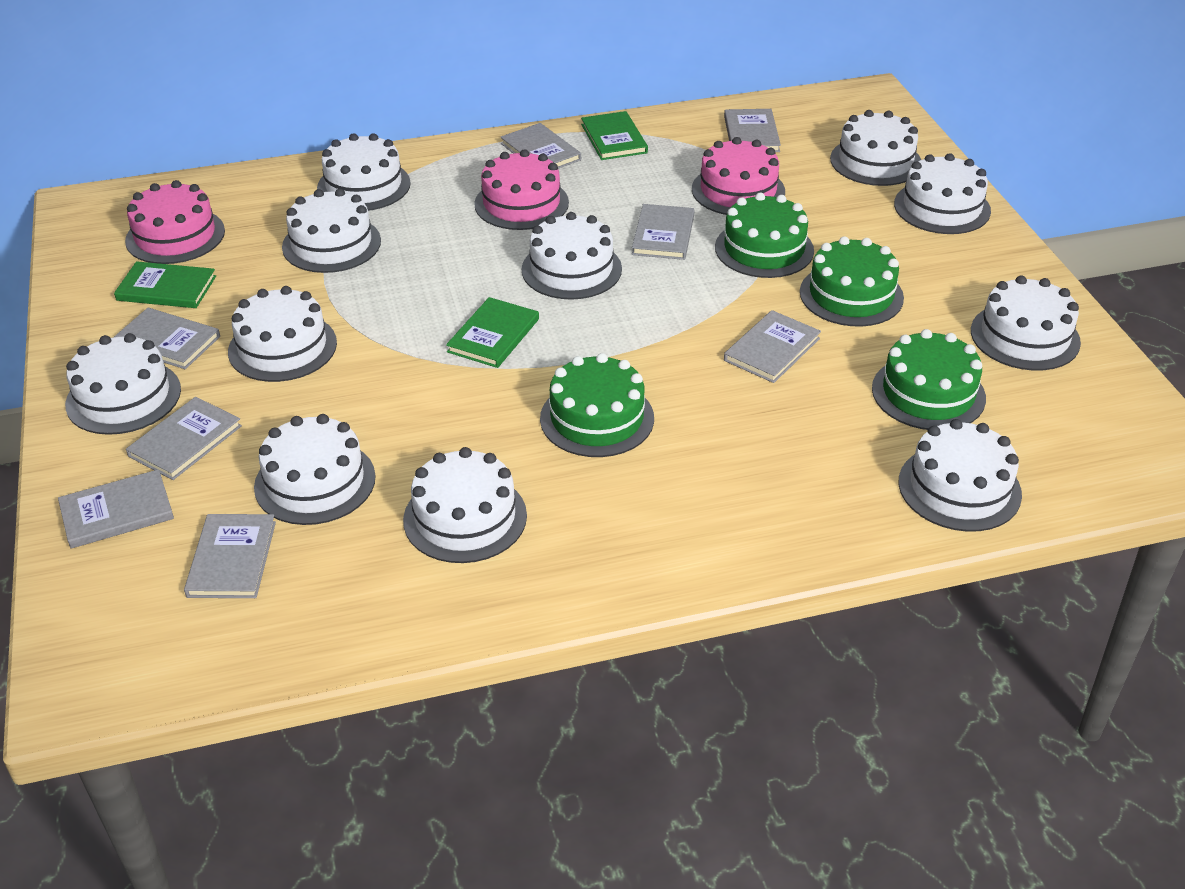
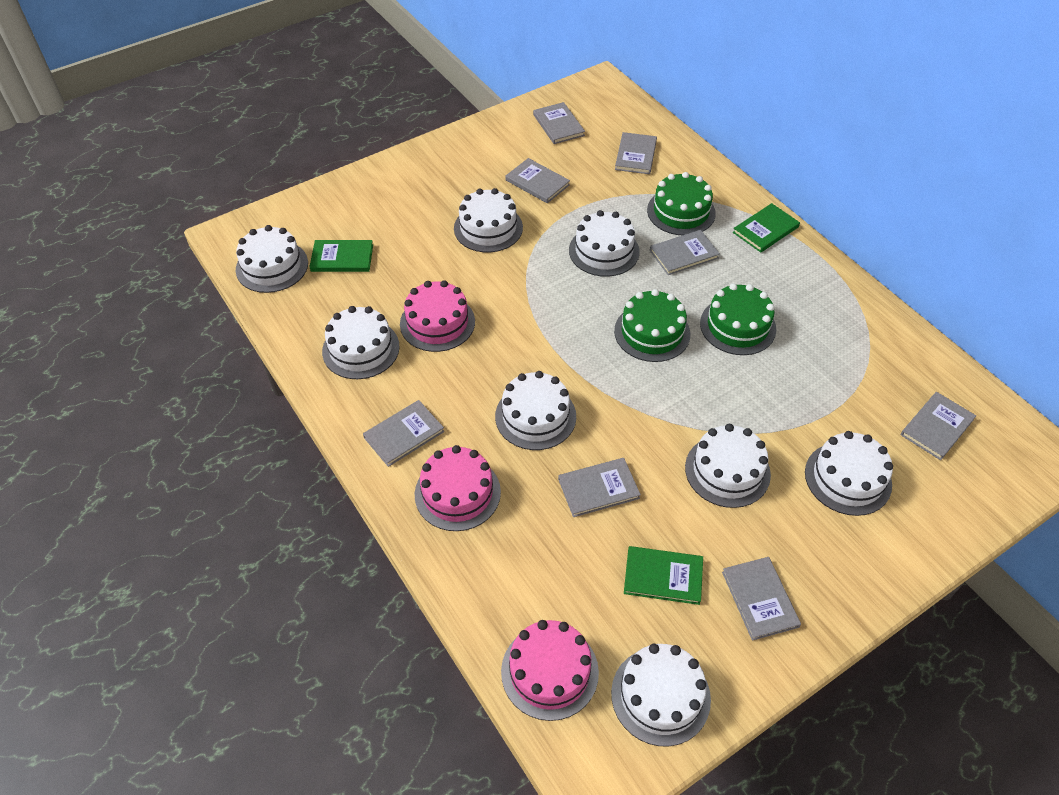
green cake: [540,353,654,457] [715,193,814,278] [800,236,904,327] [872,329,986,430] = 4 -> [614,289,690,362] [647,172,716,235] [700,283,776,355] = 3
white cake: [65,333,181,435] [228,286,337,382] [254,414,376,525] [282,189,381,273] [317,133,411,211] [403,447,527,563] [522,212,622,300] [830,110,921,186] [894,153,991,234] [899,419,1022,532] [971,275,1081,371] = 11 -> [236,225,308,293] [322,306,399,379] [454,188,523,253] [495,371,576,450] [569,210,640,277] [611,644,711,746] [685,424,771,508] [805,431,893,516] = 8

